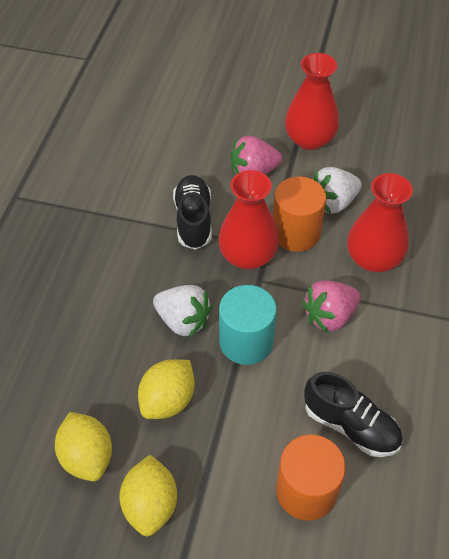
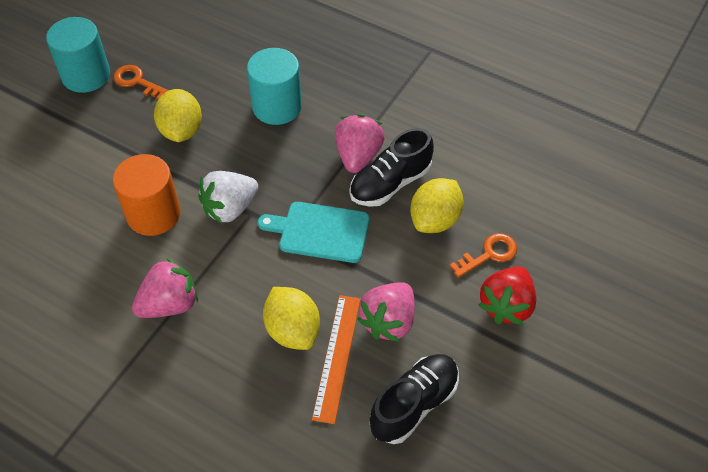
orange cylinder: [273,177,326,252] [276,435,346,521] = 2 -> [113,154,181,236] = 1
orange key: none = 0 -> [113,65,169,100] [450,233,517,278] = 2
orange ruler: none = 0 -> [312,295,361,424] = 1
pink strawberry: [230,136,282,175] [302,280,361,333] = 2 -> [132,258,198,318] [335,114,385,173] [357,282,415,342] = 3
red strawberry: none = 0 -> [479,266,536,325] = 1
red vase: [219,170,279,269] [285,53,339,150] [347,173,413,272] = 3 -> none = 0
turquoise cutting board: none = 0 -> [258,202,370,263] = 1
turquoise cylinder: [219,285,277,365] = 1 -> [46,17,110,93] [247,48,302,125] = 2
white strawberry: [153,285,212,338] [313,167,362,214] = 2 -> [198,171,259,224] = 1

